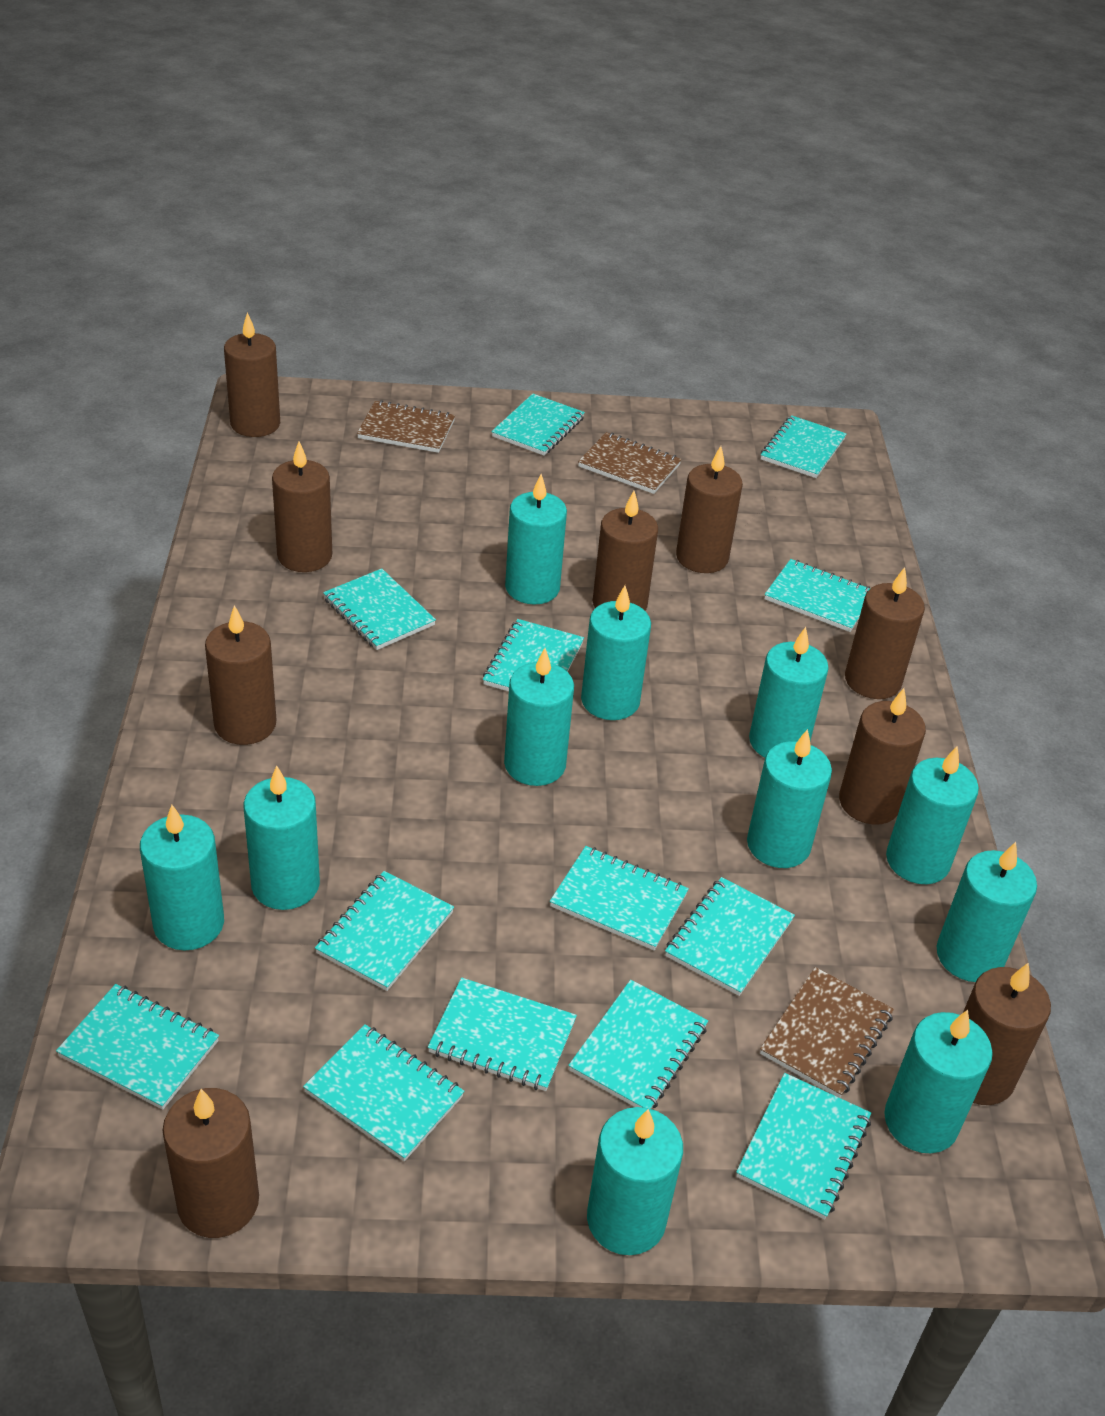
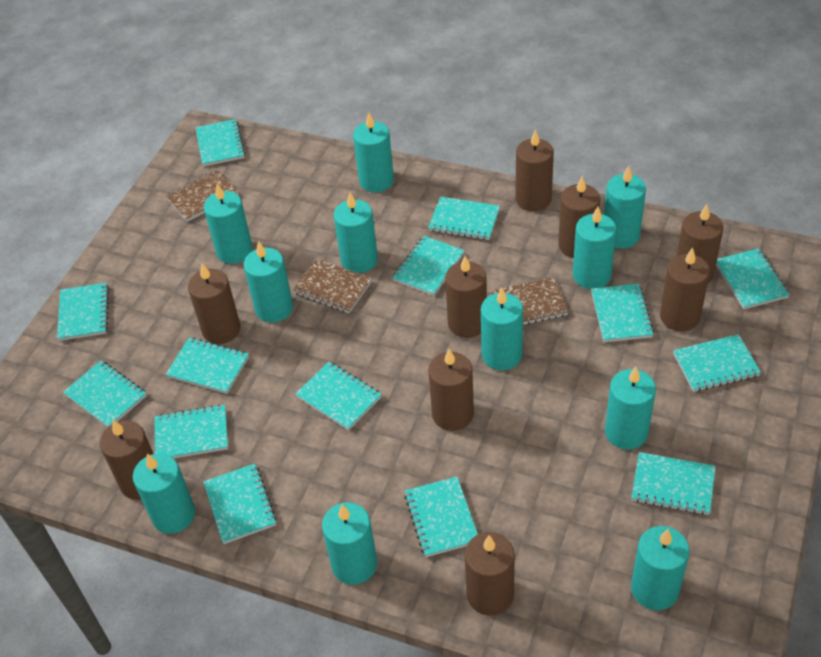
turquoise notebook: [56,984,219,1110] [303,1024,464,1161] [315,871,454,991] [323,568,436,650] [428,977,577,1091] [483,619,584,691] [491,394,585,456] [550,846,689,950] [568,980,708,1109] [665,877,795,996] [736,1073,871,1219] [761,415,846,478] [765,559,870,632] = 13 -> [57,283,109,341] [63,361,147,427] [154,404,228,458] [166,338,249,394] [195,119,245,167] [203,464,277,544] [295,362,382,431] [392,236,465,296] [404,477,478,557] [428,197,500,240] [591,284,654,342] [631,452,716,515] [673,334,761,392] [716,248,790,309] = 14

